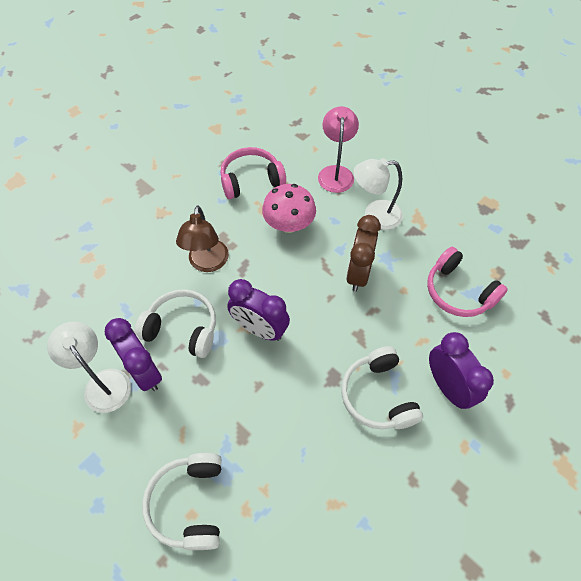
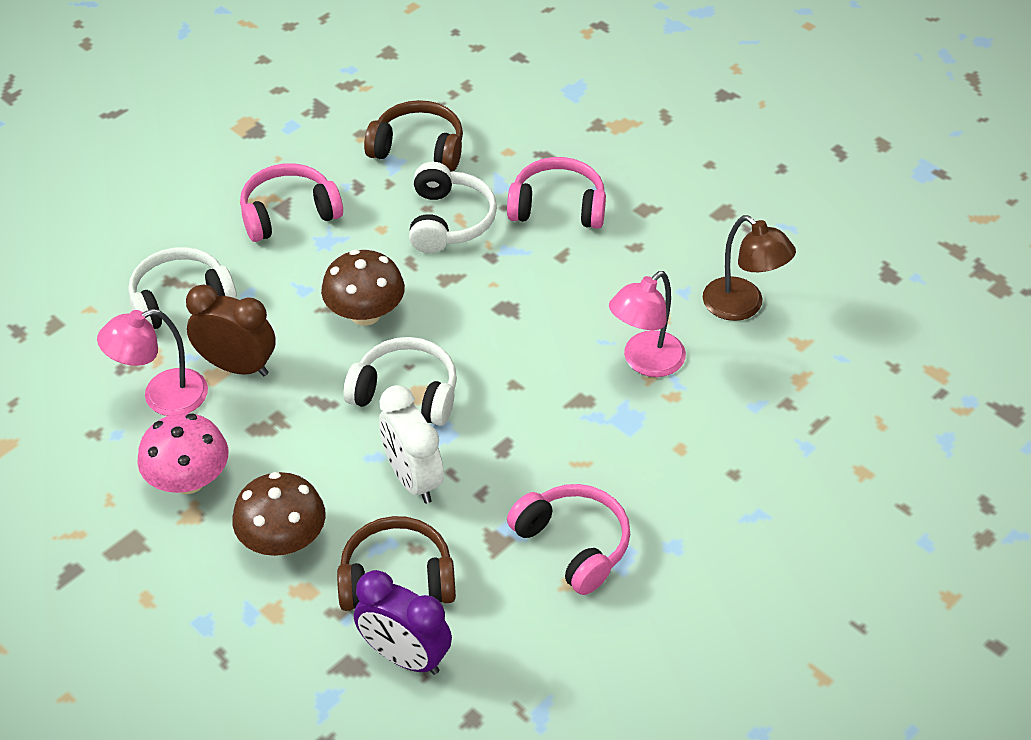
brown headphones: none = 0 -> [337,516,456,611] [364,100,463,171] = 2
brown mushroom: none = 0 -> [232,472,326,556] [321,249,405,326] = 2
pink headphones: [220,147,286,199] [427,247,508,317] = 2 -> [240,163,343,242] [507,157,606,229] [507,484,630,595] = 3
pink lamp: [318,106,359,193] = 1 -> [97,309,208,416] [609,271,686,377] = 2
purple clock: [105,318,162,391] [227,279,290,341] [429,332,494,409] = 3 -> [354,570,452,675] = 1
white clock: none = 0 -> [379,385,444,504] = 1
white lamp: [47,322,131,413] [354,158,403,230] = 2 -> none = 0

